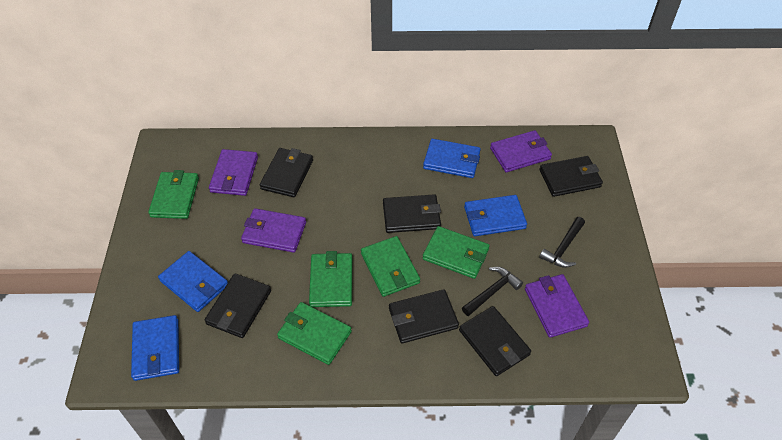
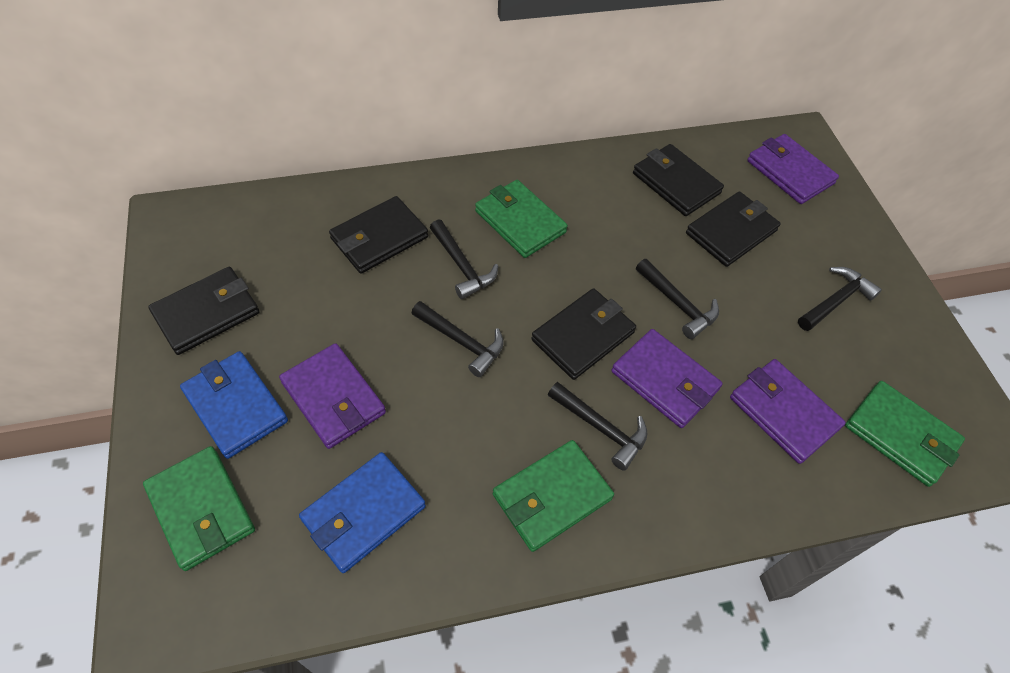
black hammer: [462,267,523,316] [539,217,585,268] = 2 -> [411,301,504,377] [430,220,498,299] [548,382,648,471] [636,259,719,339] [798,267,882,331] = 5
black wallet: [205,274,271,338] [260,148,313,197] [383,194,441,233] [389,289,459,343] [459,306,531,376] [539,156,603,197] = 6 -> [148,267,260,355] [329,196,428,274] [531,288,636,380] [633,144,724,216] [686,191,781,267] = 5
blue wallet: [131,315,179,381] [158,251,228,312] [423,139,481,178] [464,195,527,236] = 4 -> [180,351,288,459] [299,452,426,573] = 2
green wallet: [148,170,199,219] [277,302,352,365] [309,251,352,307] [361,236,420,297] [423,226,490,279] = 5 -> [143,446,255,571] [475,180,568,258] [493,440,614,552] [845,381,965,487] = 4

